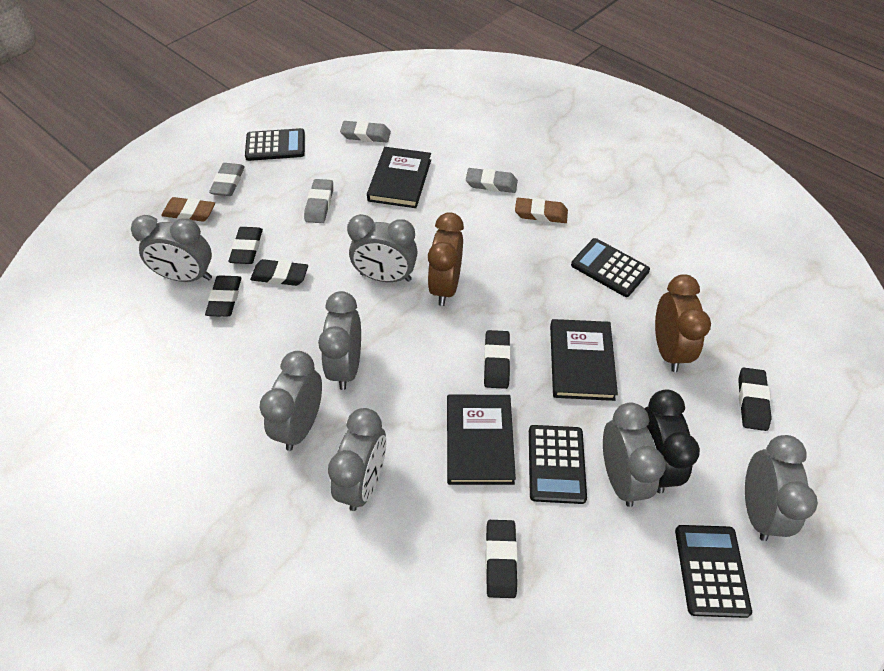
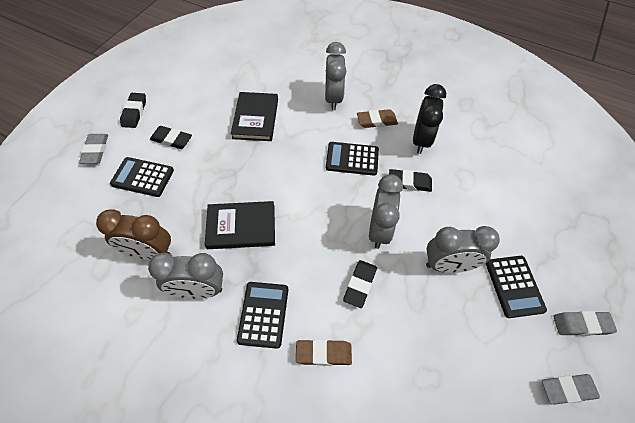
black book: [367,147,431,208] [447,395,516,485] [550,319,618,401] = 3 -> [205,201,275,249] [231,92,278,141] = 2
black eraser: [205,275,241,317] [228,227,263,264] [250,259,308,286] [484,330,511,389] [486,520,518,598] [738,368,771,431] = 6 -> [120,93,146,128] [150,126,192,149] [343,260,377,308] [389,169,432,192] = 4
brown clock: [427,212,464,306] [655,274,711,372] = 2 -> [96,210,171,260] = 1
grey clock: [131,215,212,282] [260,351,322,451] [318,291,361,390] [328,408,386,511] [347,214,418,282] [603,403,666,507] [745,435,818,541] = 7 -> [148,253,223,299] [325,42,346,110] [369,174,403,249] [426,226,500,273] = 4
grey eraser: [209,163,245,196] [304,179,333,223] [340,121,391,142] [466,168,518,193] = 4 -> [79,134,108,164] [542,374,600,405] [553,311,617,336] = 3

